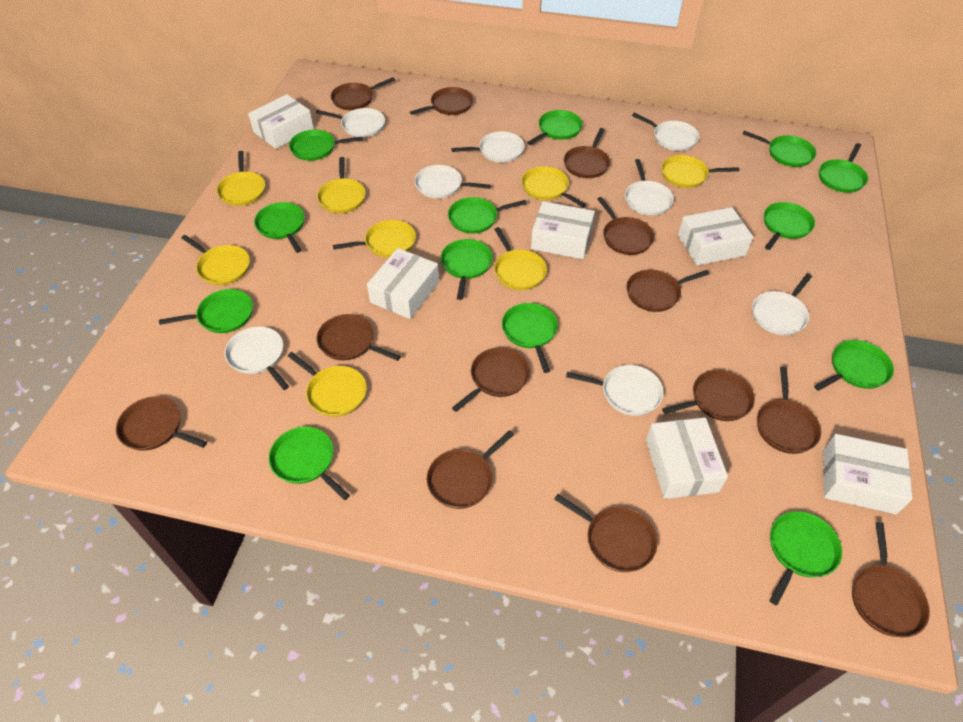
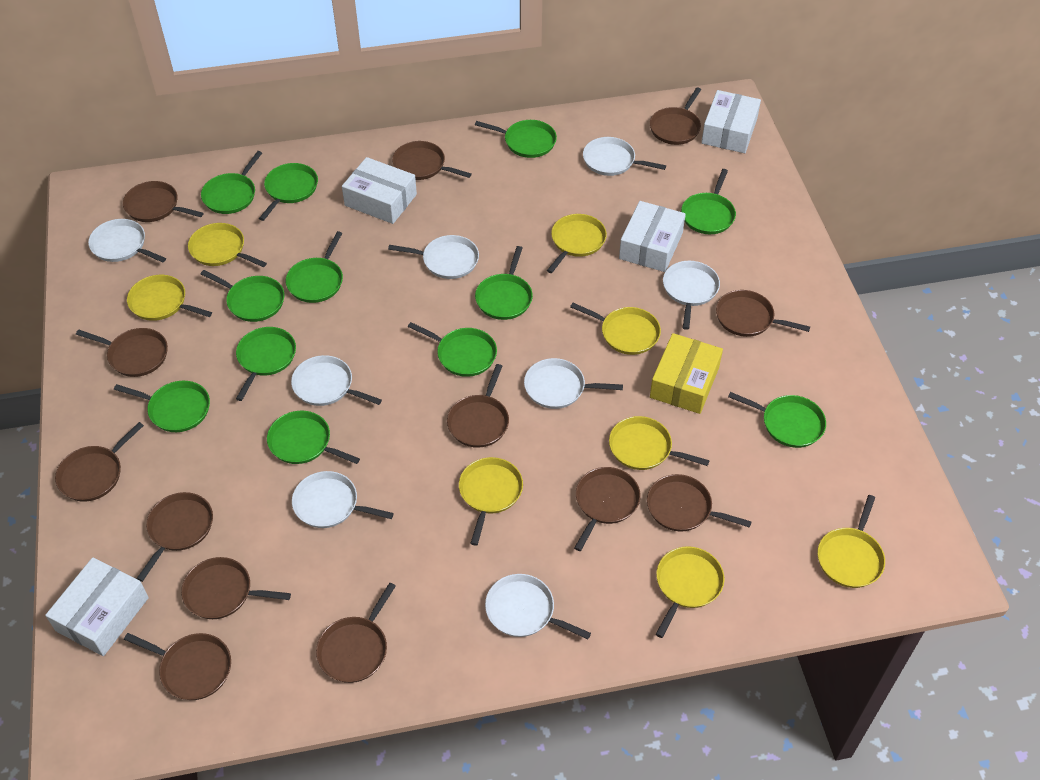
green pan: [159,289,253,333] [254,202,305,253] [269,427,350,500] [289,130,363,161] [441,239,493,300] [448,197,527,233] [502,303,558,373] [527,110,583,145] [743,131,816,167] [764,202,815,250] [769,511,842,605] [814,340,894,391] [819,143,868,193] = 13 -> [114,381,210,432] [201,151,262,214] [201,270,284,322] [236,327,296,401] [259,163,318,221] [267,411,360,464] [286,231,343,303] [408,322,497,377] [475,120,557,158] [475,246,533,320] [681,169,736,234] [728,392,826,448] = 12
white box: [248,94,314,149] [367,248,439,319] [531,201,595,259] [646,417,728,499] [678,207,753,265] [823,434,912,514] = 6 -> [45,557,149,656] [342,157,417,224] [619,201,686,272] [701,90,761,153] = 4
yellow box: none = 0 -> [650,333,723,414] = 1

